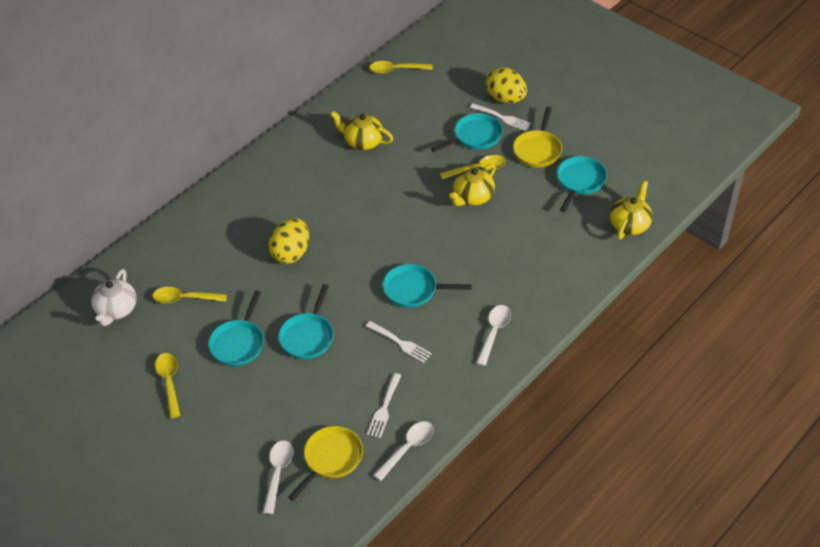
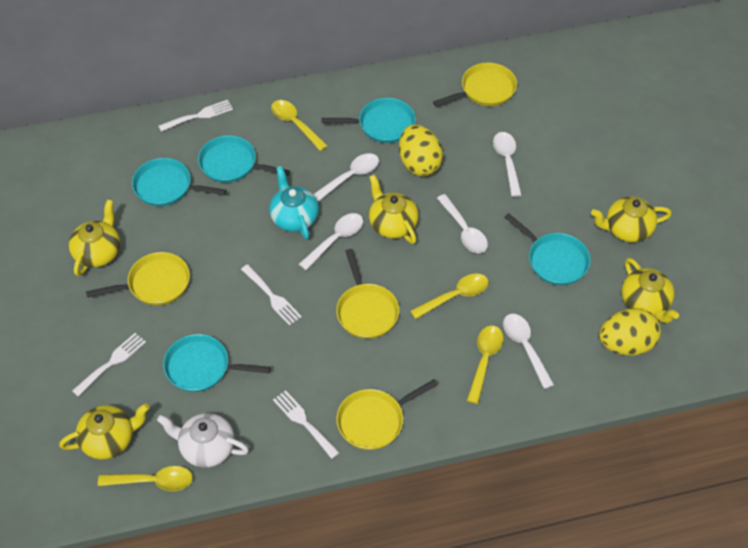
turquoise teapot: none = 0 -> [269,166,319,239] = 1
white fork: [366,321,432,363] [367,373,402,438] [470,103,531,131] = 3 -> [72,333,146,397] [159,100,233,132] [241,264,302,326] [273,390,339,459] = 4
white spoon: [263,441,294,514] [374,421,434,481] [476,305,511,366] = 3 -> [299,213,363,270] [314,153,379,202] [437,194,488,253] [493,132,522,197] [503,314,554,389] = 5
yellow pan: [288,426,363,501] [513,107,562,167] = 2 -> [86,252,190,306] [336,249,399,339] [336,379,438,450] [433,63,517,106] = 4
yellow teapot: [330,111,393,150] [449,164,496,206] [610,181,653,240] = 3 -> [59,404,150,460] [69,199,120,276] [369,175,419,244] [591,197,672,242] [622,258,679,323] = 5

